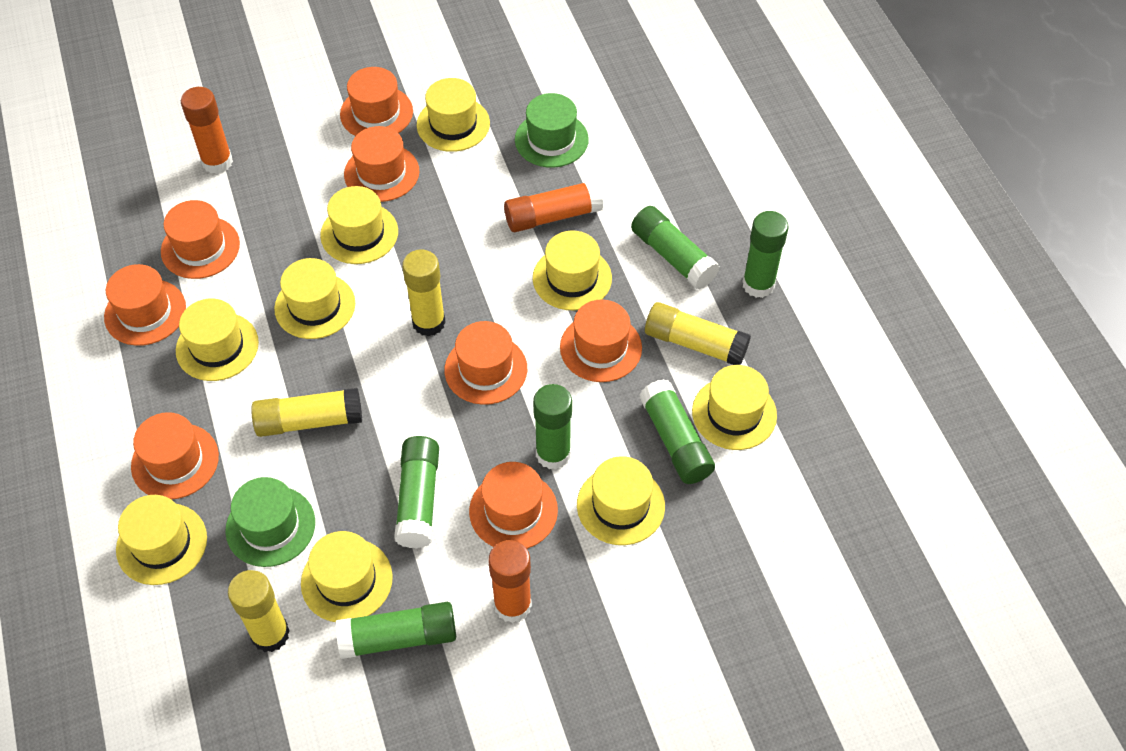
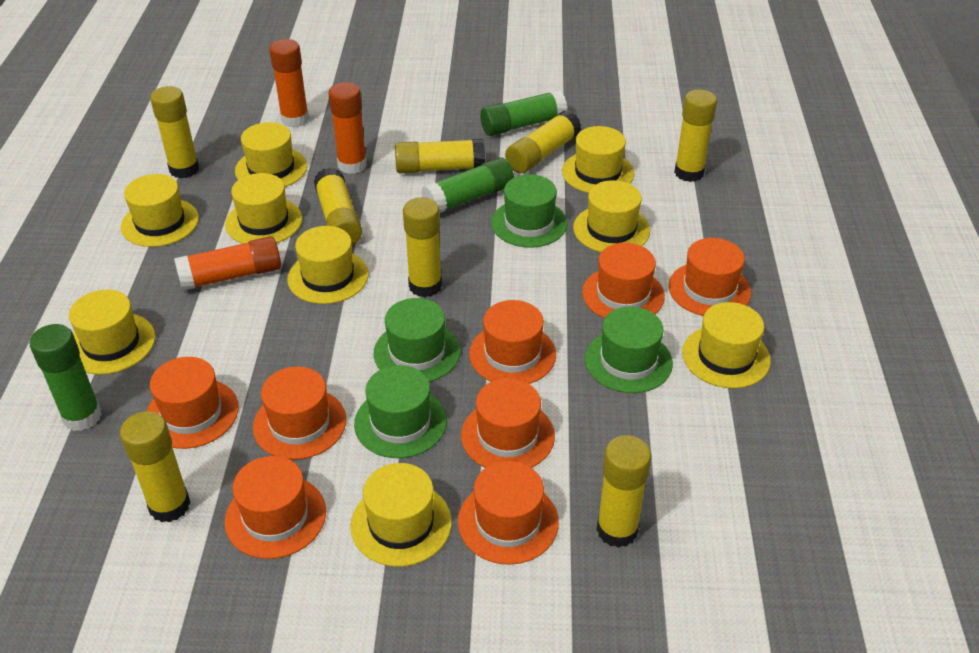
green glue stick: [336,602,456,659] [394,436,439,548] [533,384,572,469] [631,206,720,289] [639,379,715,484] [742,211,789,298] = 6 -> [30,324,102,431] [421,157,514,213] [480,90,567,136] = 3
green hat: [225,477,315,567] [515,93,589,168] = 2 -> [354,365,447,458] [373,298,460,382] [491,174,567,247] [585,306,673,393] = 4
yellow glue stick: [228,570,290,652] [251,388,362,437] [402,250,446,337] [645,302,751,365] = 4 -> [120,411,191,522] [150,86,199,179] [314,168,362,245] [395,139,485,173] [403,197,442,297] [505,110,581,173] [597,435,651,548] [674,89,717,182] = 8

